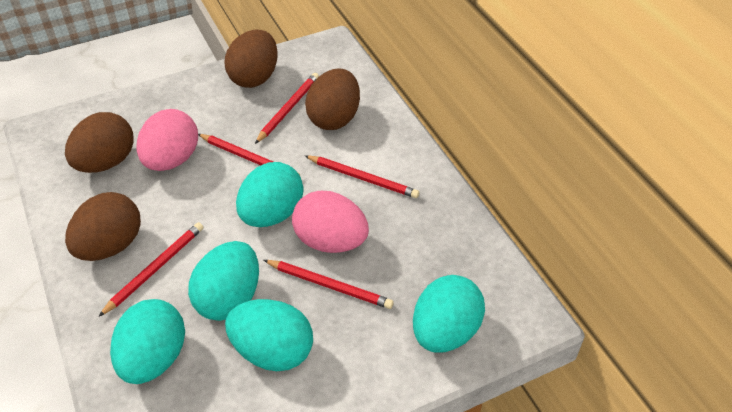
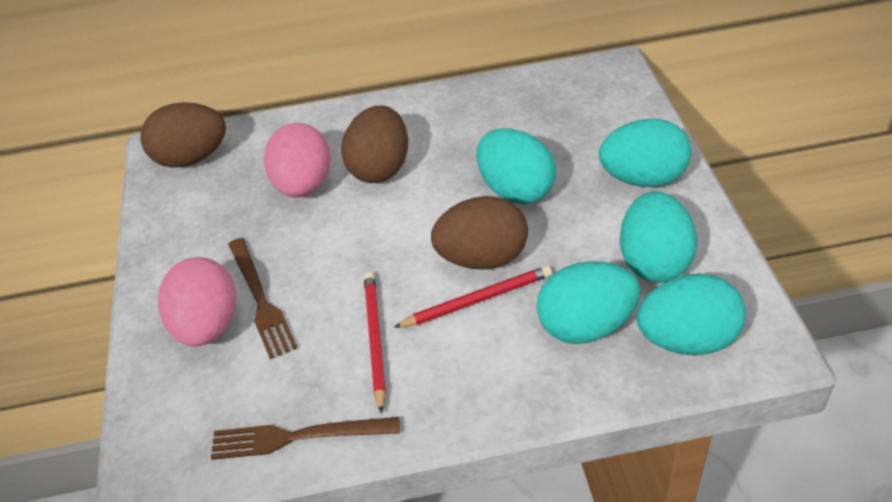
brown egg: [65,112,134,173] [65,192,141,261] [224,30,278,88] [305,69,360,130] = 4 -> [140,102,226,168] [341,106,408,183] [431,196,528,270] = 3
brown fork: none = 0 -> [211,417,400,460] [228,238,297,359] = 2
red pencil: [98,222,203,317] [198,134,300,175] [255,73,319,144] [264,260,394,309] [305,155,419,198] = 5 -> [364,272,386,414] [394,266,552,328] = 2

